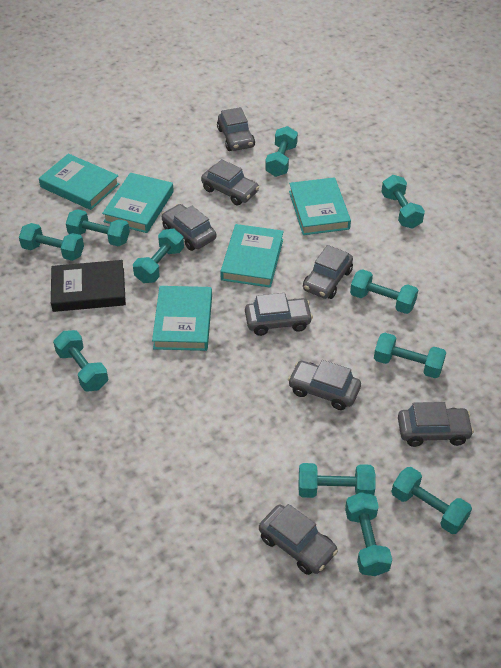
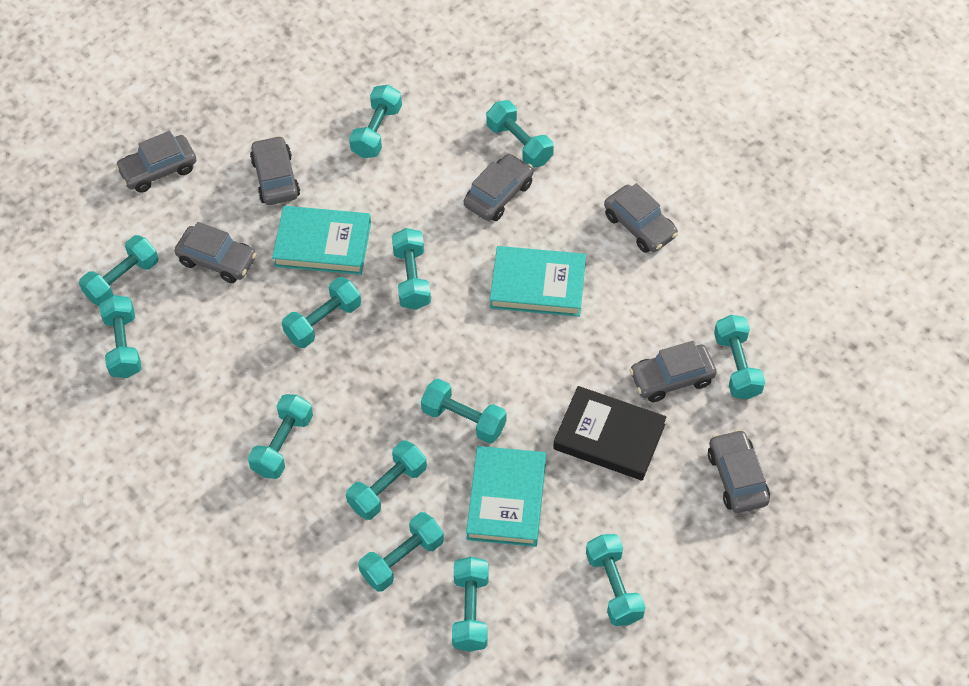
grey car: [162,204,216,251] [201,159,259,205] [217,107,255,151] [245,293,313,336] [259,504,338,575] [288,360,361,410] [303,245,353,299] [398,402,474,447] = 8 -> [115,131,196,193] [175,222,257,283] [250,135,300,205] [464,153,533,221] [604,183,678,253] [629,341,716,402] [708,429,770,513] = 7
turquoise book: [39,154,120,210] [102,173,174,233] [152,286,212,351] [220,224,284,288] [289,177,351,235] = 5 -> [272,206,371,275] [466,446,546,547] [490,246,586,317] = 3
turquoise dumbbell: [19,223,84,261] [53,330,108,392] [66,209,130,247] [133,229,184,283] [265,126,298,177] [299,463,375,498] [345,492,392,576] [350,269,418,314] [374,333,446,378] [381,175,425,229] [391,467,472,534] = 11 -> [79,235,159,306] [99,295,142,378] [248,394,313,479] [282,277,361,348] [346,440,427,520] [349,85,402,158] [358,512,444,592] [392,228,431,310] [421,378,507,443] [452,557,489,652] [486,100,554,168] [586,534,645,626] [714,315,765,399] = 13

